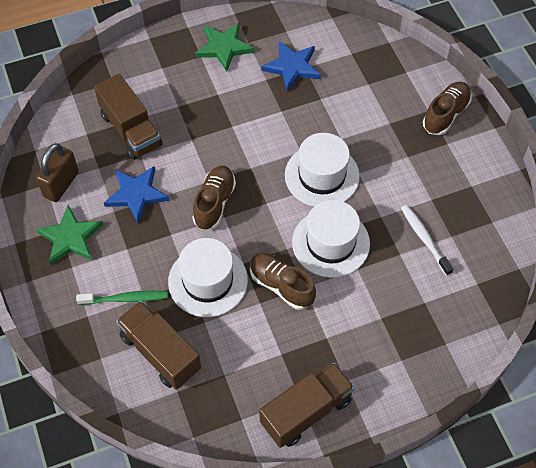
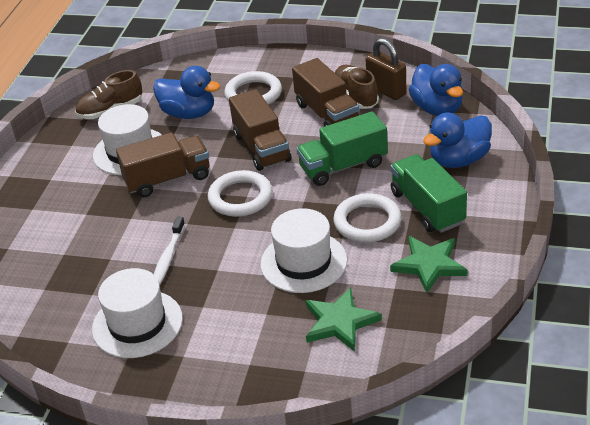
blue duck: none = 0 -> [153,66,220,119] [409,64,463,116] [423,113,492,168] = 3
blue star: [104,166,170,223] [261,41,321,92] = 2 -> none = 0
brown shoe: [192,166,236,230] [250,253,316,310] [423,82,472,135] = 3 -> [75,70,142,119] [335,65,379,109] = 2
green toothbrush: [76,291,168,305] = 1 -> none = 0
green truck: none = 0 -> [296,111,388,186] [390,154,467,233] = 2
white ring: none = 0 -> [208,170,273,217] [224,71,282,105] [333,193,402,243] = 3

